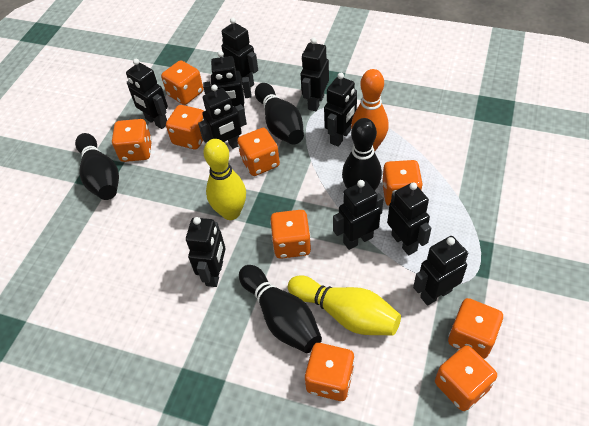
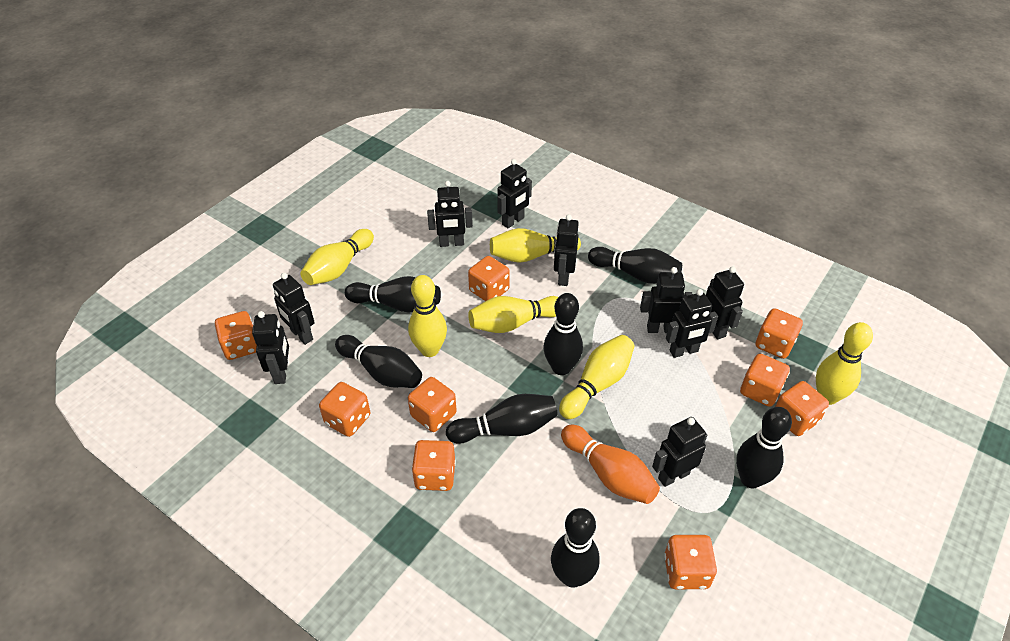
black bowling pin: [75,133,119,200] [239,265,322,353] [255,83,304,145] [342,118,382,191] = 4 -> [335,335,422,388] [345,276,441,313] [446,394,558,444] [544,293,583,375] [551,508,600,588] [588,247,682,283] [736,407,792,488] = 7
black robot: [126,59,168,129] [186,217,226,287] [198,85,247,149] [203,51,252,111] [221,18,258,88] [300,38,329,111] [324,73,357,147] [333,180,384,250] [387,182,431,255] [413,236,468,306] = 10 -> [252,311,289,384] [273,273,314,345] [427,181,473,247] [497,159,532,228] [554,214,579,286] [640,267,692,333] [652,417,707,487] [666,289,718,358] [706,266,744,339] = 9
yellow bowling pin: [203,139,246,220] [288,276,401,336] = 2 -> [300,229,374,285] [408,275,447,357] [468,296,558,333] [490,228,581,263] [559,335,635,419] [816,322,873,405] = 6

